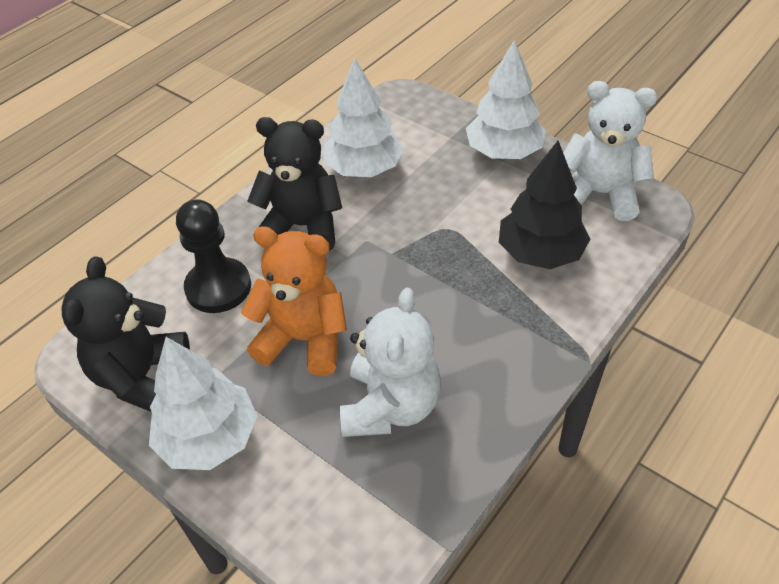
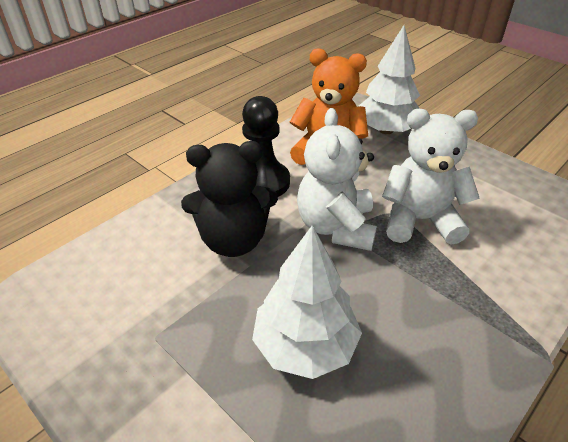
black teddy bear: [61,256,190,412] [247,117,342,251] = 2 -> [181,141,278,257] = 1
black tree: [499,141,590,269] = 1 -> none = 0
white tree: [149,337,257,470] [324,58,404,177] [466,40,546,159] = 3 -> [252,226,362,379] [357,25,420,134] = 2

